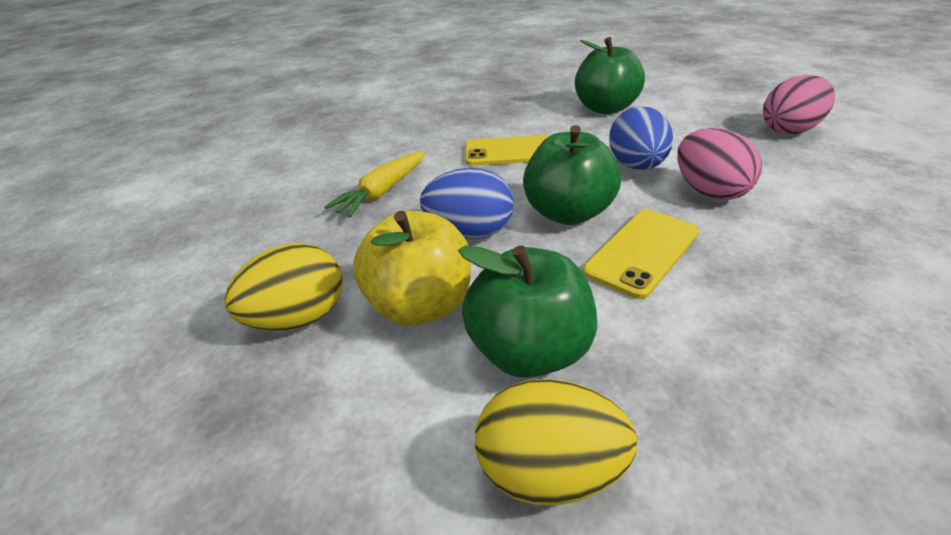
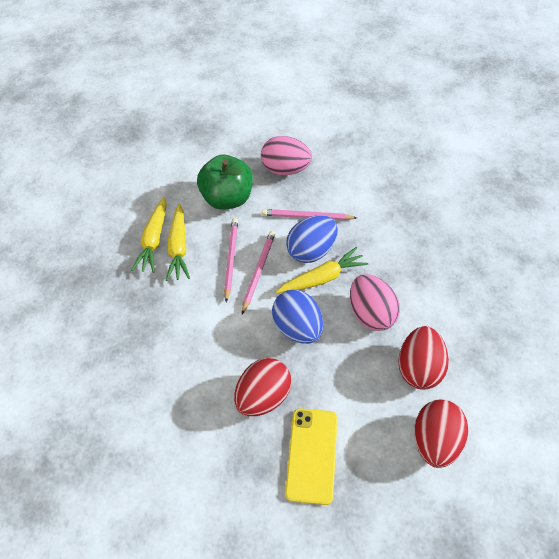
green apple: [458,245,597,378] [523,125,621,225] [575,37,645,114] = 3 -> [197,155,253,210] = 1
pink pencil: none = 0 -> [224,218,238,302] [242,231,275,314] [262,209,357,220] = 3
red egg: none = 0 -> [234,358,292,416] [398,326,449,390] [414,400,468,468] = 3
yellow apple: [353,211,471,326] = 1 -> none = 0
yellow carrot: [324,151,425,217] = 1 -> [131,197,167,273] [166,204,190,281] [276,247,368,294] = 3
yellow egg: [224,243,343,331] [475,379,638,505] = 2 -> none = 0
yellow phone: [465,135,551,166] [583,209,699,299] = 2 -> [285,408,338,505] = 1

